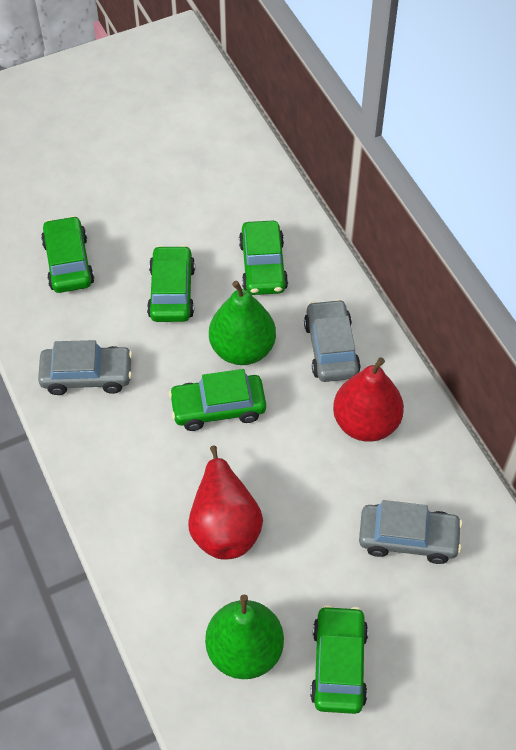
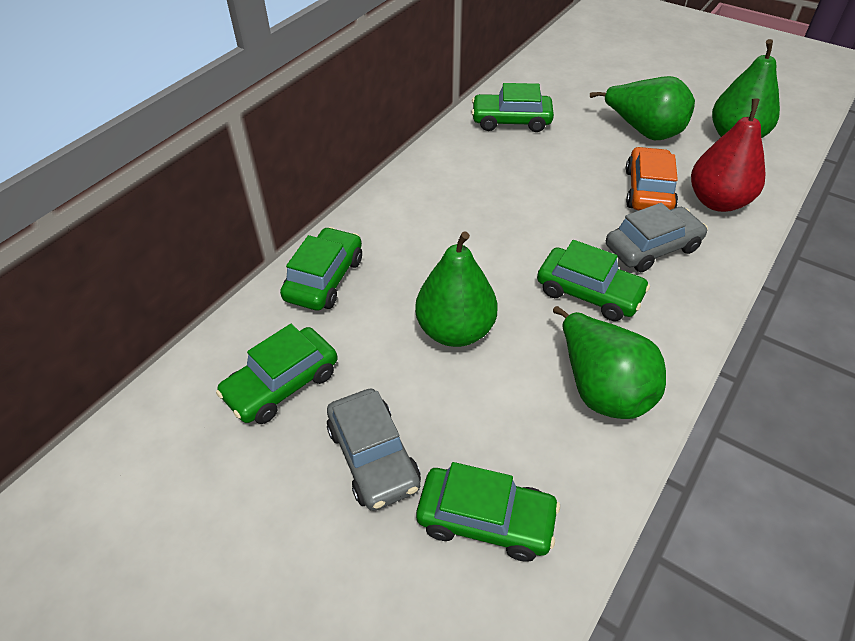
green pear: [205,594,284,679] [209,280,276,365] = 2 -> [415,231,498,347] [553,306,666,419] [590,76,695,140] [712,39,780,138] = 4
grey car: [38,340,133,395] [304,299,361,382] [359,500,463,564] = 3 -> [327,389,421,511] [606,203,708,272] = 2
orange car: none = 0 -> [626,147,678,210] = 1
red pear: [188,445,263,560] [333,357,404,442] = 2 -> [691,99,766,212] = 1

